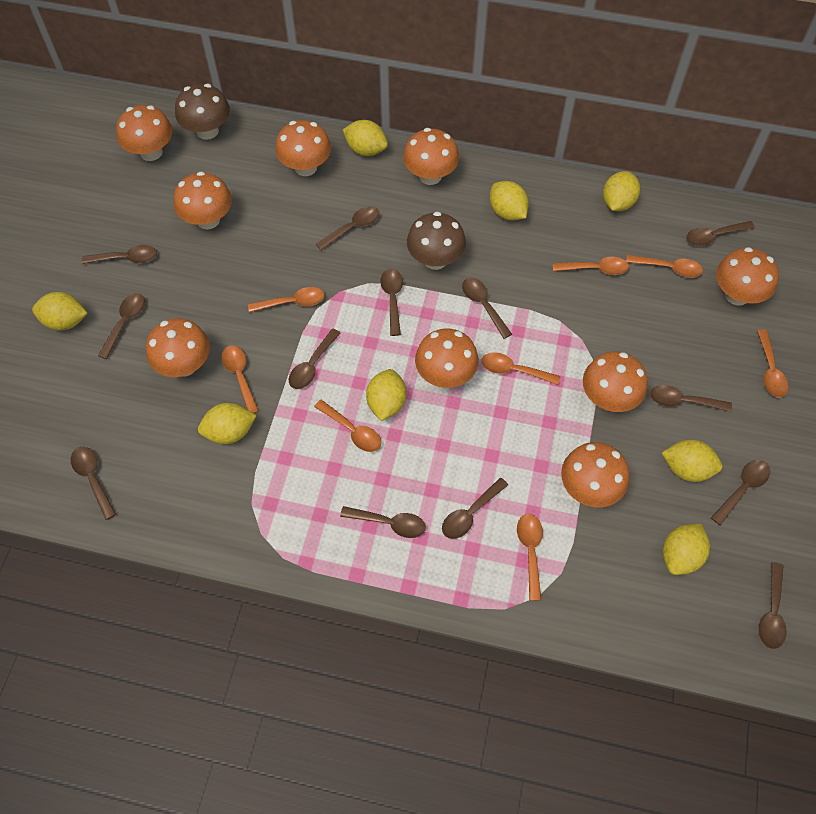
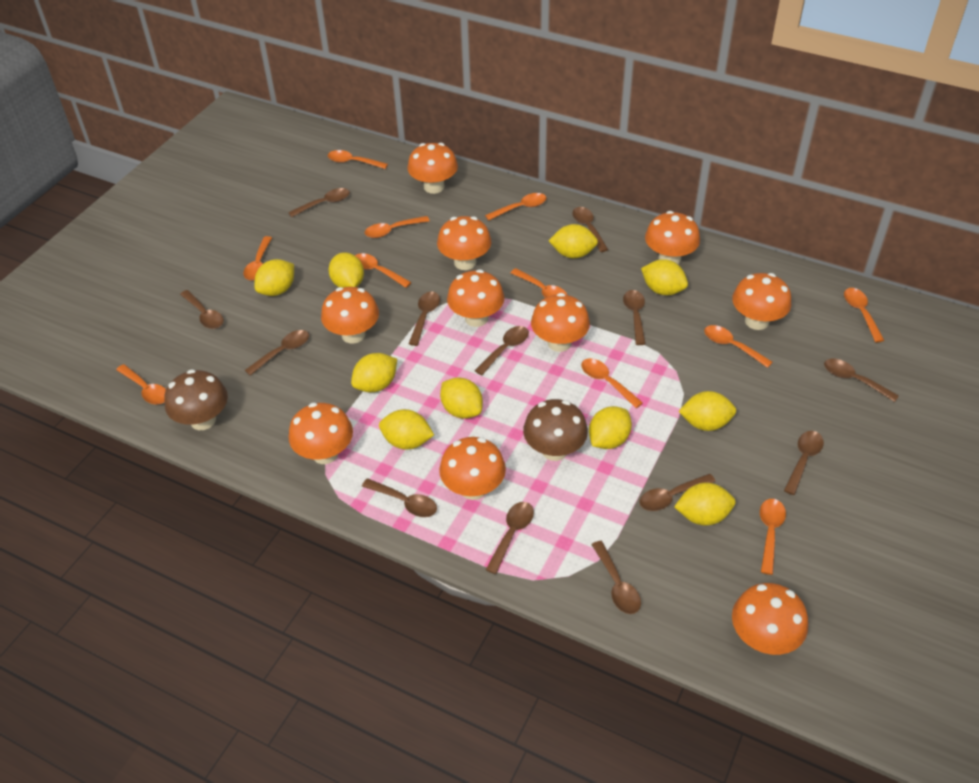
orange mushroom: [116,105,172,161] [146,318,210,377] [174,171,232,229] [275,120,331,176] [403,128,459,185] [415,328,479,388] [561,442,629,508] [583,352,648,412] [716,247,779,305] = 9 -> [289,403,353,464] [321,287,379,344] [407,143,458,194] [437,216,491,270] [439,437,506,500] [447,269,505,327] [531,293,590,352] [645,211,700,264] [732,273,791,330] [732,583,808,655] = 10
orange spoon: [222,345,259,414] [248,287,325,313] [314,400,381,452] [481,352,560,385] [517,514,543,601] [553,257,629,275] [626,255,703,278] [757,330,788,398] = 8 -> [116,364,166,404] [243,236,272,281] [328,150,388,169] [355,253,411,288] [365,216,429,238] [485,193,546,221] [510,268,567,298] [581,358,643,408] [704,325,773,368] [760,499,786,575] [844,288,884,342] = 11
yellow lemon: [32,292,88,330] [198,403,257,444] [343,120,388,156] [366,369,406,421] [490,181,529,221] [603,171,640,211] [662,440,722,482] [663,524,710,575] = 8 -> [254,259,294,296] [329,252,364,288] [351,353,397,392] [379,409,434,450] [440,377,483,419] [548,224,598,258] [589,406,632,449] [641,259,688,295] [674,483,736,525] [678,391,736,431] = 10

